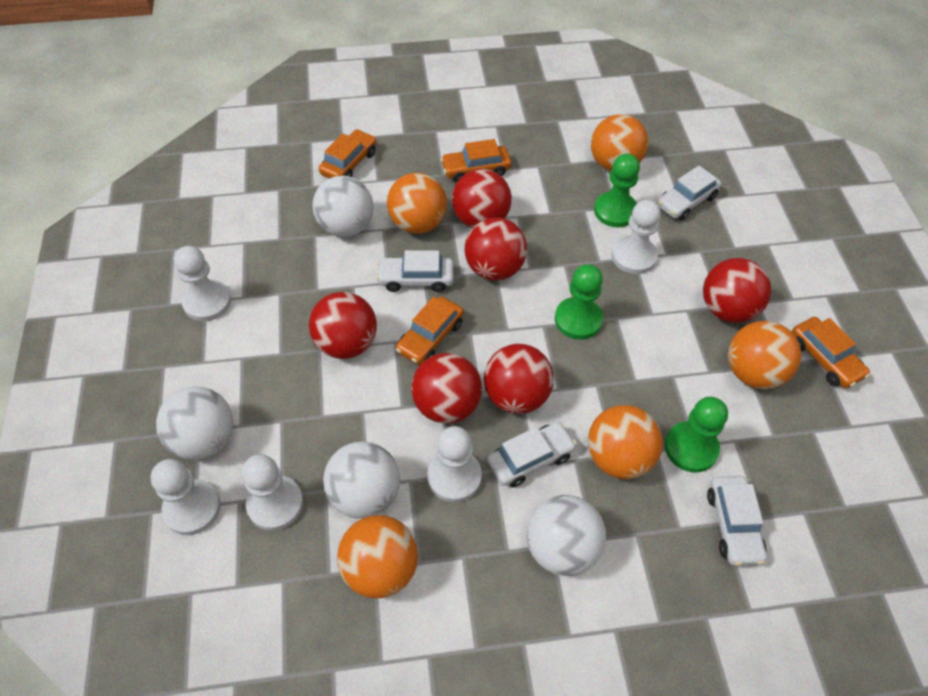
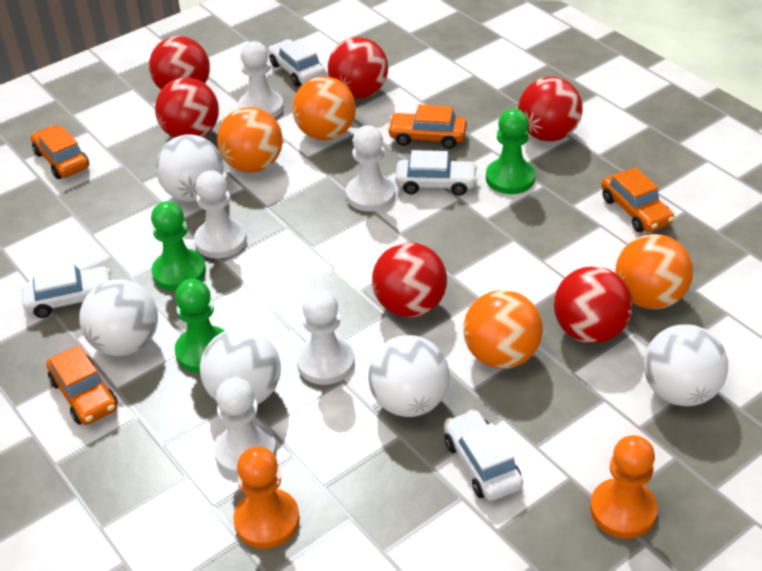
orange ball: [337,515,418,598] [387,173,447,234] [588,405,663,479] [591,114,648,171] [728,321,801,389] = 5 -> [217,107,283,173] [293,76,356,140] [463,290,543,369] [615,234,693,309] = 4
orange pawn: none = 0 -> [233,447,300,549] [590,435,658,538] = 2
white ball: [156,386,233,460] [312,176,374,237] [323,441,400,519] [526,495,606,576] = 4 -> [79,279,158,356] [156,134,223,202] [200,328,281,405] [368,335,450,417] [644,324,728,406] = 5

